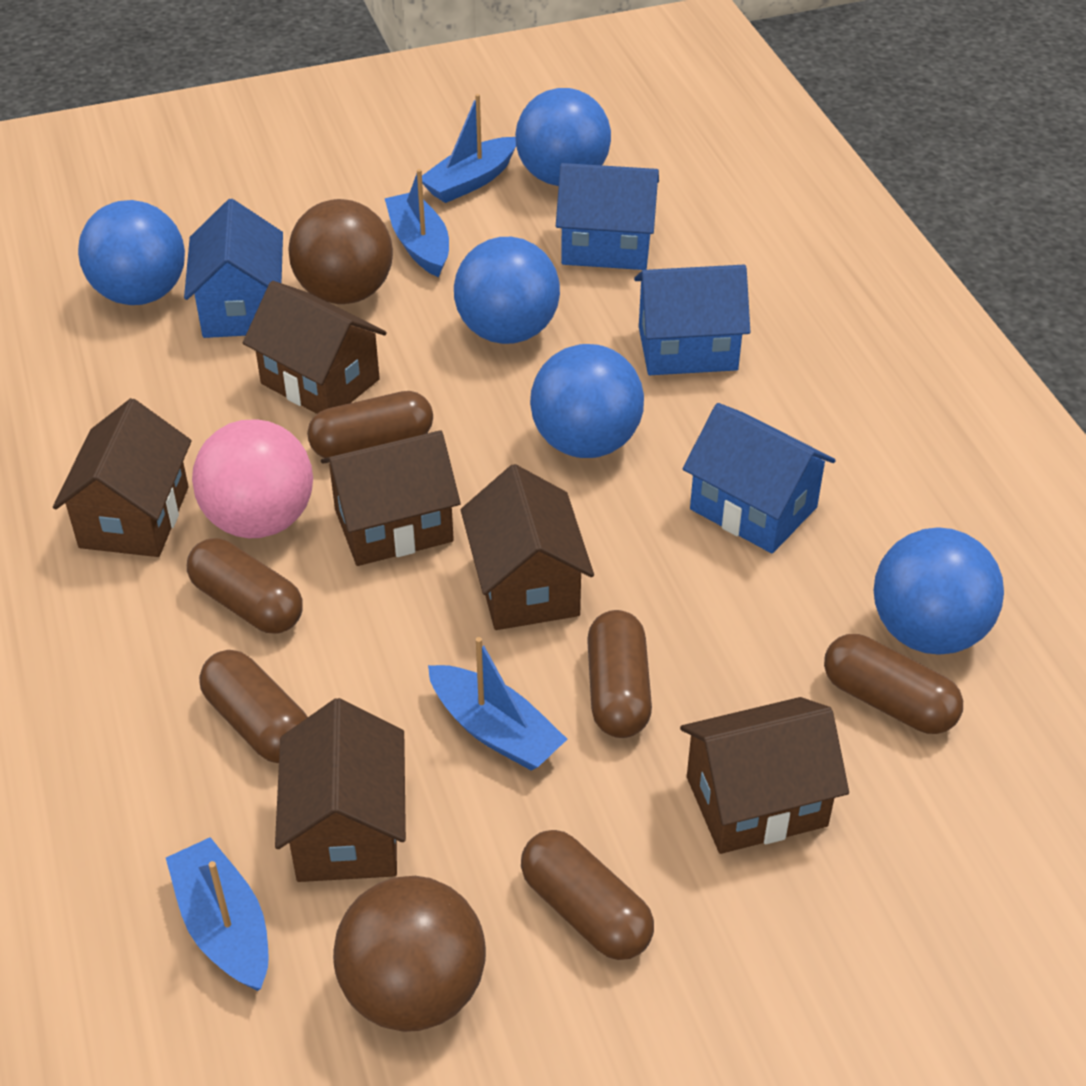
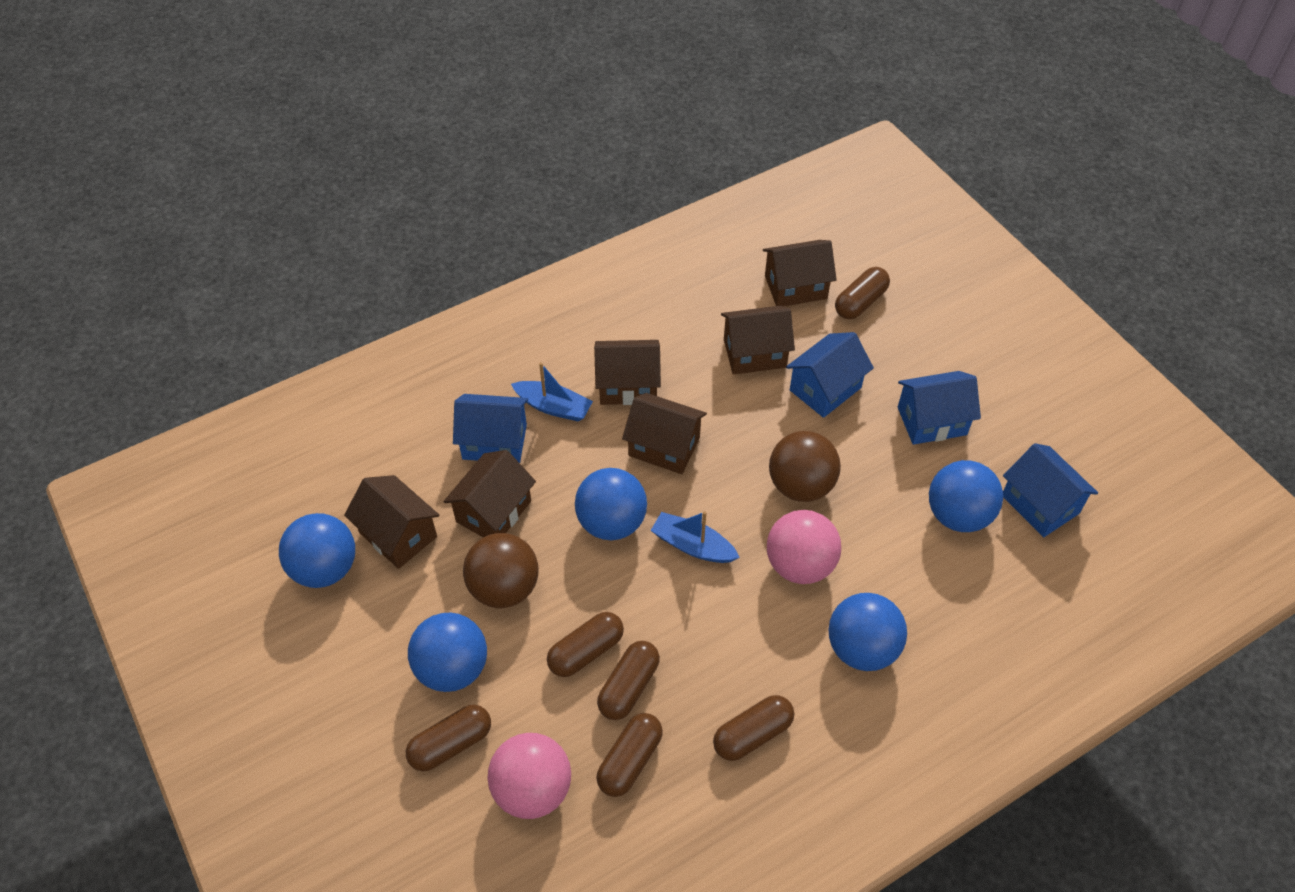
blue boat: [166,837,269,991] [385,169,449,277] [422,94,516,203] [428,637,567,771] = 4 -> [511,362,593,422] [650,511,740,563] = 2
pink ball: [192,419,313,538] = 1 -> [488,733,571,819] [767,510,841,584] = 2

